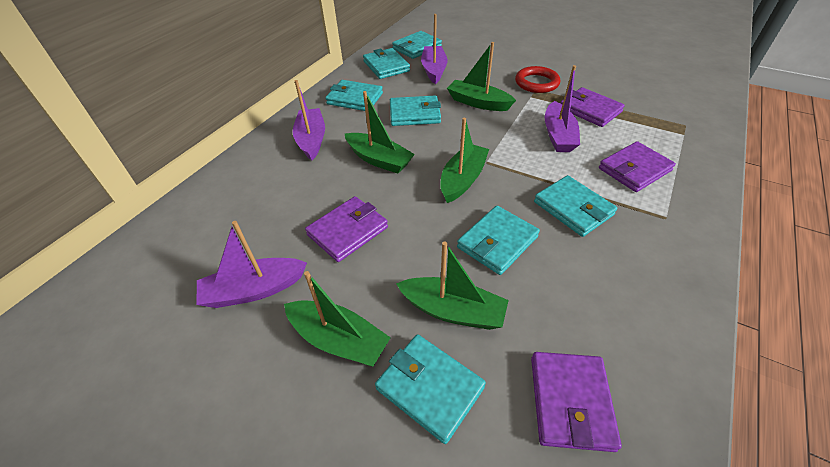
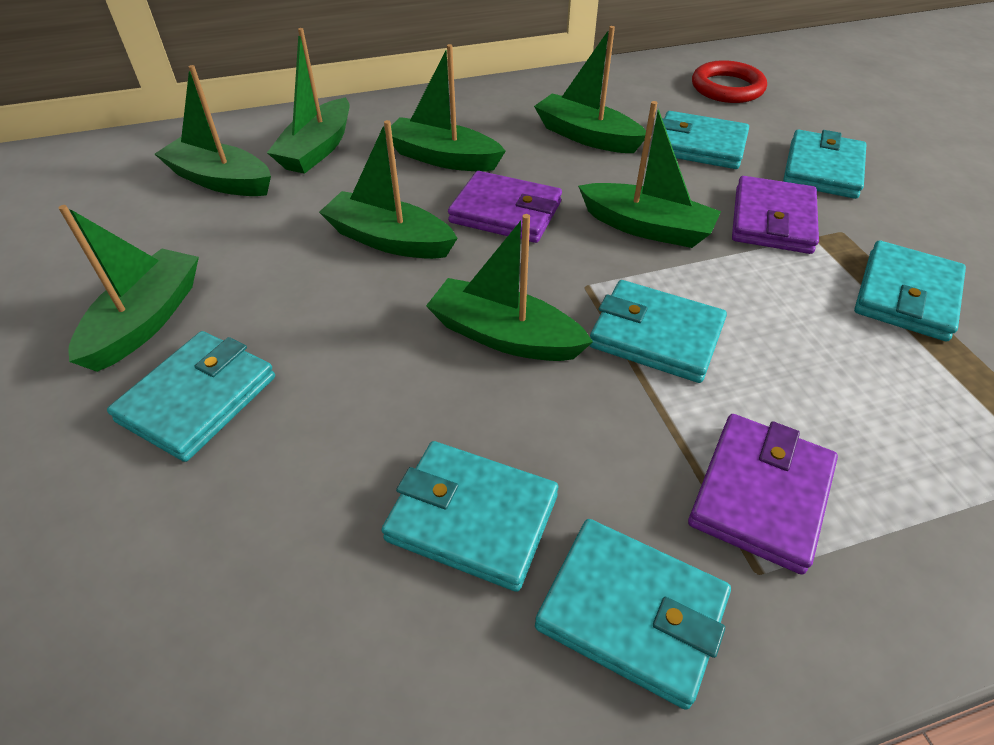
green boat: [284,271,391,366] [345,91,415,173] [396,242,509,330] [440,118,489,203] [447,42,516,111] = 5 -> [58,205,199,372] [155,65,271,196] [267,28,349,174] [319,120,458,259] [385,44,506,171] [426,214,593,361] [534,26,646,153] [578,101,721,248] = 8
purple boat: [197,221,307,308] [293,80,325,161] [421,14,448,84] [545,65,580,152] = 4 -> none = 0
purple wallet: [305,196,388,262] [531,352,622,452] [560,87,625,127] [599,141,676,192] = 4 -> [448,171,562,243] [688,414,838,574] [732,176,819,254] = 3

